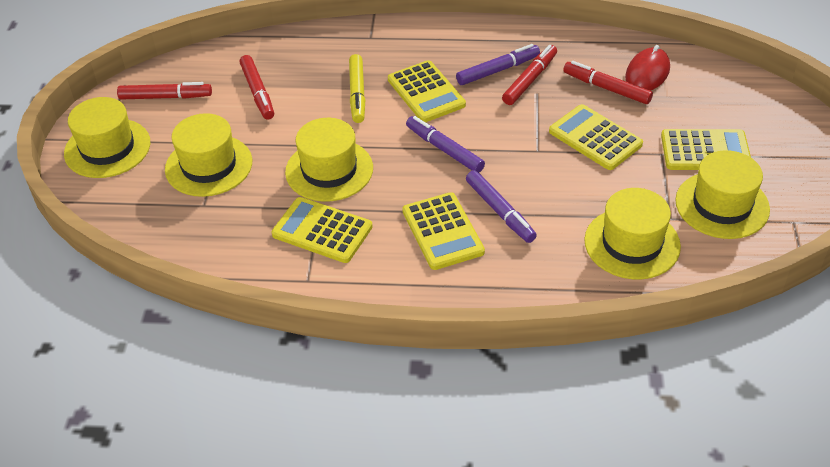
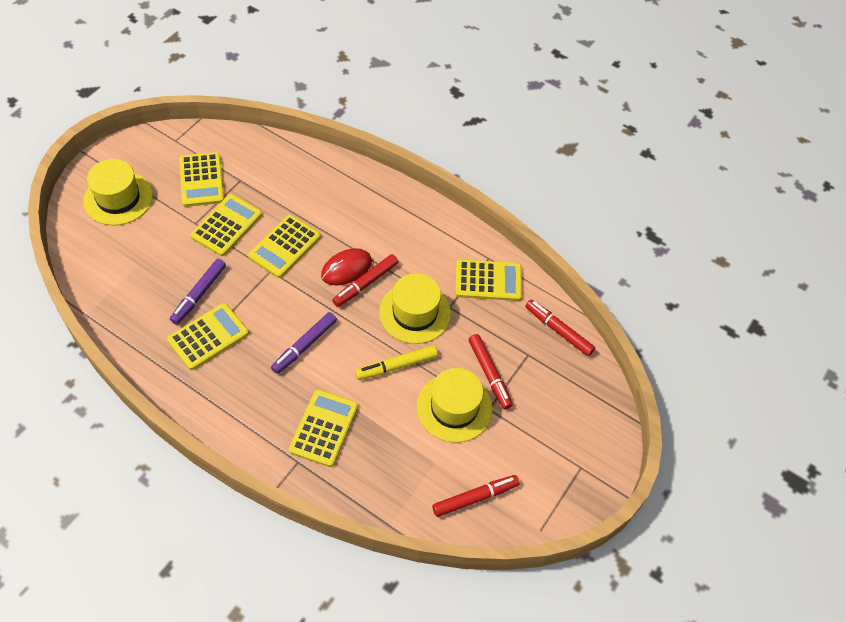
purple marker: [406,116,485,172] [456,44,540,85] [466,170,537,243] = 3 -> [170,259,226,325] [271,312,337,374] = 2
yellow calculator: [271,197,373,263] [388,60,466,122] [402,192,485,270] [549,104,643,170] [661,129,751,170] = 5 -> [167,303,249,370] [179,152,224,207] [190,194,262,256] [248,215,321,278] [289,389,358,467] [455,259,522,301] = 6
yellow hat: [64,97,150,178] [165,113,252,197] [285,118,373,202] [584,188,681,279] [675,150,770,239] = 5 -> [83,159,153,225] [379,273,451,344] [417,368,492,443] = 3

